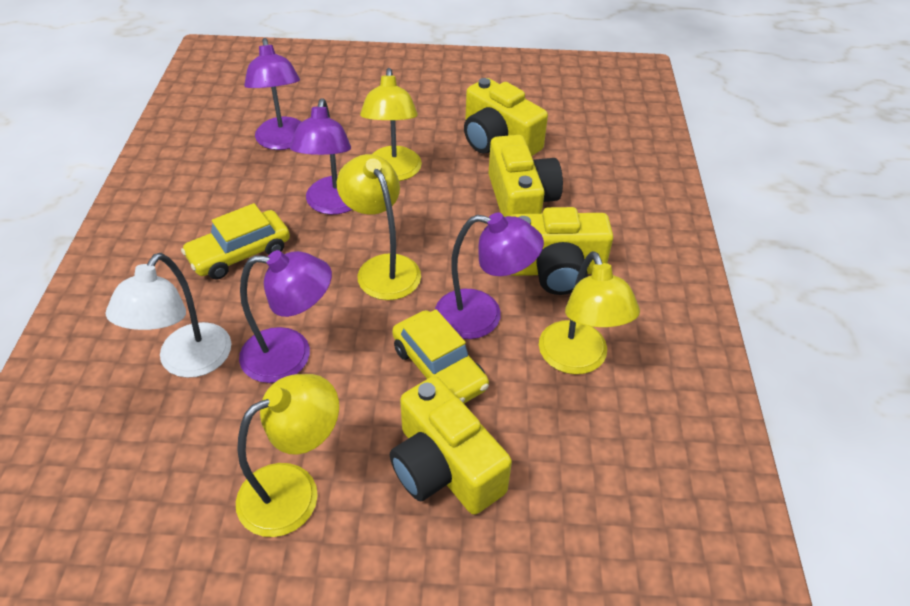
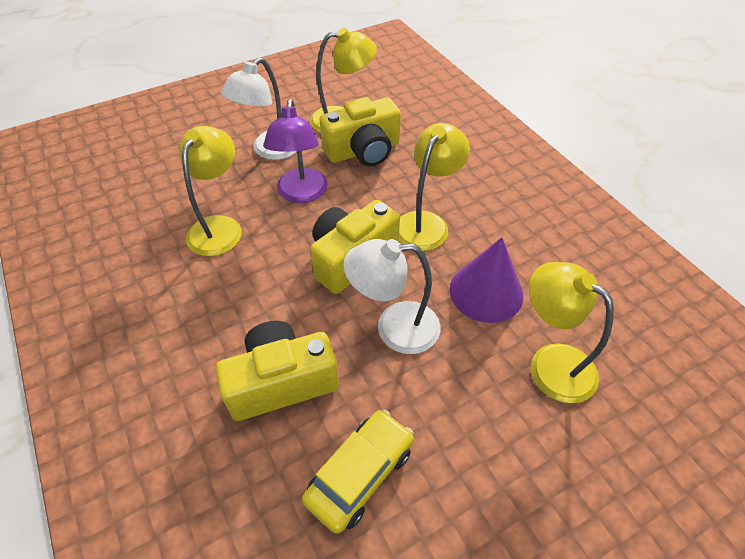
purple cone: none = 0 -> [450,237,523,323] = 1
purple lamp: [239,250,332,383] [244,38,302,150] [290,98,352,215] [435,213,544,339] = 4 -> [263,99,328,203] = 1
white lamp: [106,253,231,378] = 1 -> [221,57,297,160] [343,239,440,354] = 2
yellow camera: [390,376,512,515] [464,78,548,156] [488,135,563,217] [510,207,613,295] = 4 -> [216,321,339,421] [310,200,400,294] [320,97,401,167] = 3
yellow car: [181,203,290,280] [392,309,489,403] = 2 -> [302,410,414,534] = 1

